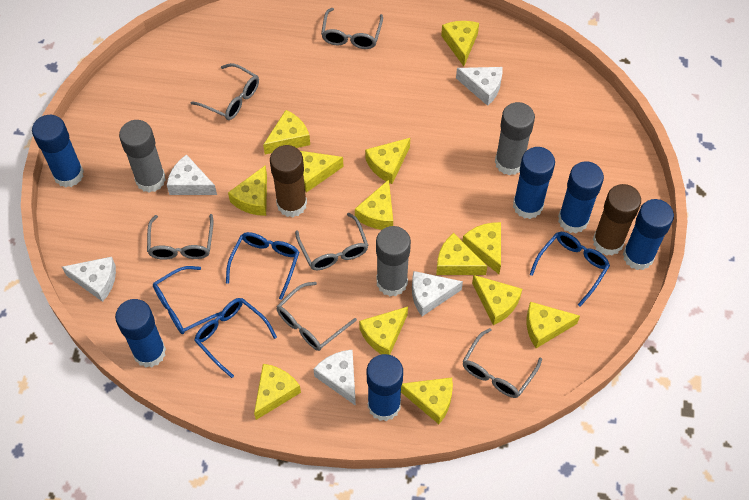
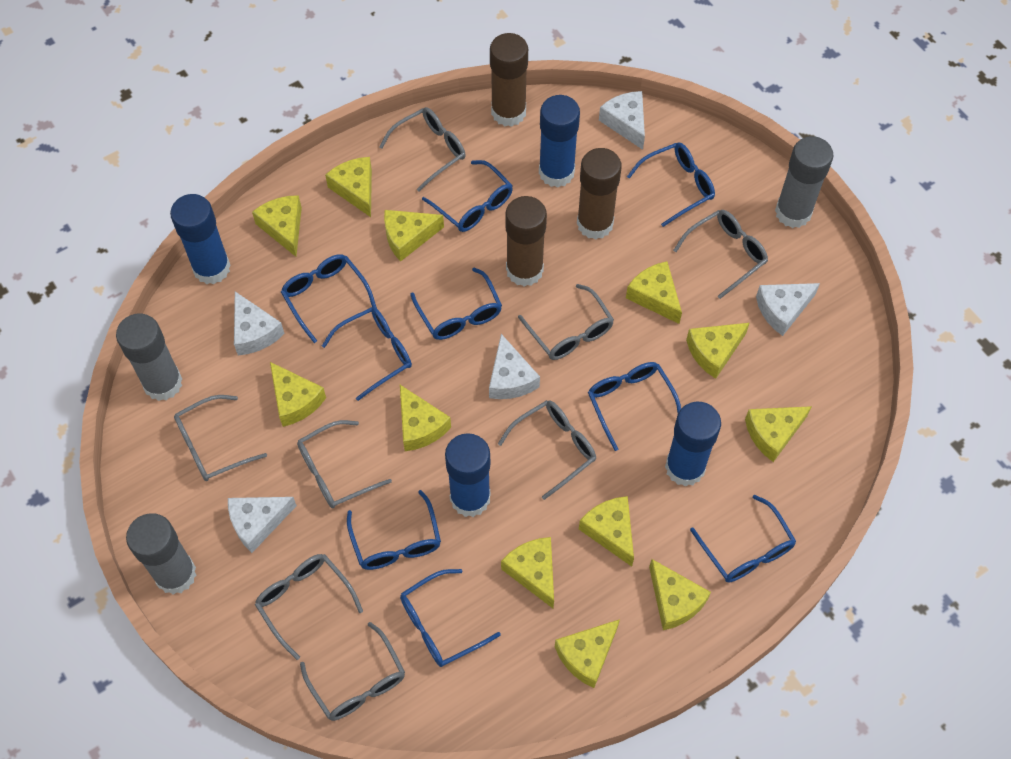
blue glasses: [153,266,221,334] [194,298,277,378] [226,232,299,300] [530,232,610,307] = 4 -> [281,254,377,343] [322,307,412,401] [347,490,441,570] [400,569,501,667] [410,268,502,340] [422,160,513,232] [588,362,681,451] [627,142,715,227] [690,495,796,583] = 9
blue glue stick: [32,115,84,188] [115,299,166,368] [367,354,403,421] [513,147,555,219] [558,161,604,233] [623,199,674,270] = 6 -> [170,194,231,284] [445,433,490,517] [539,95,580,187] [665,402,721,487] = 4
brown glue stick: [270,145,307,217] [593,184,641,256] = 2 -> [490,33,528,127] [505,196,547,287] [577,148,622,240] = 3
grey glasses: [147,214,213,260] [190,63,259,120] [276,282,357,351] [295,213,368,270] [321,8,383,49] [463,328,542,398] = 6 -> [174,395,267,481] [255,554,363,660] [297,420,392,508] [300,622,405,721] [379,107,466,191] [498,400,596,500] [518,284,614,360] [673,210,768,299] = 8
yellow cheese: [228,165,267,216] [254,364,301,420] [263,110,310,154] [300,151,343,193] [355,180,393,230] [359,307,408,355] [365,138,410,184] [401,377,453,424] [436,233,487,275] [441,21,479,66] [462,222,501,274] [472,275,522,325] [527,302,580,348] = 13 -> [252,195,302,257] [270,362,326,427] [325,157,372,217] [384,210,444,262] [400,385,451,451] [501,537,554,608] [555,619,620,688] [579,496,634,567] [626,261,682,324] [649,559,711,630] [686,323,749,379] [745,406,812,462] = 12

